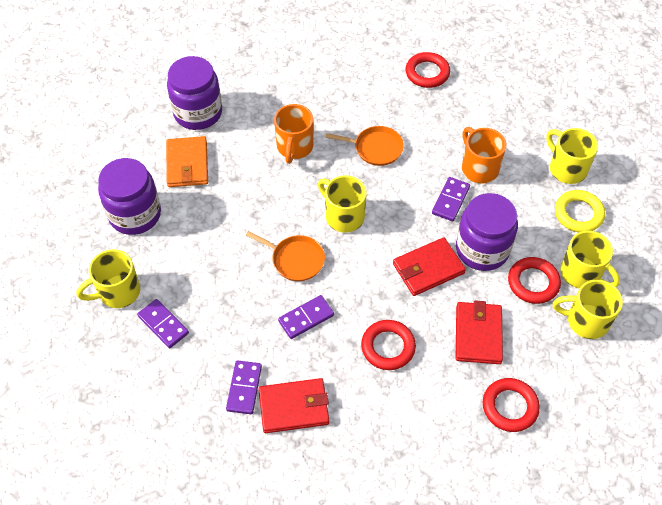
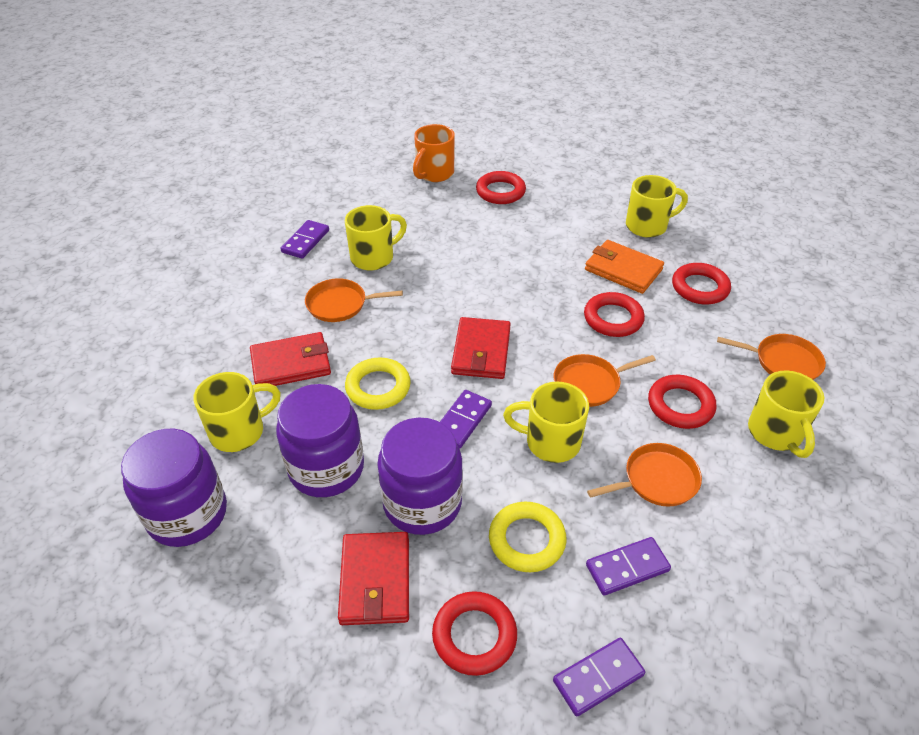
orange mug: [274,104,314,164] [462,127,506,184] = 2 -> [413,124,455,182] = 1
orange pan: [246,231,325,281] [325,126,404,166] = 2 -> [305,278,403,322] [554,354,656,407] [587,443,702,507] [717,334,826,380] = 4
red ring: [361,320,416,370] [406,52,450,88] [483,378,540,432] [508,257,561,304] = 4 -> [432,591,517,676] [476,171,526,204] [584,292,645,337] [648,375,717,429] [672,263,731,304] = 5
yellow ring: [555,190,605,232] = 1 -> [345,357,411,410] [489,502,567,572] = 2

